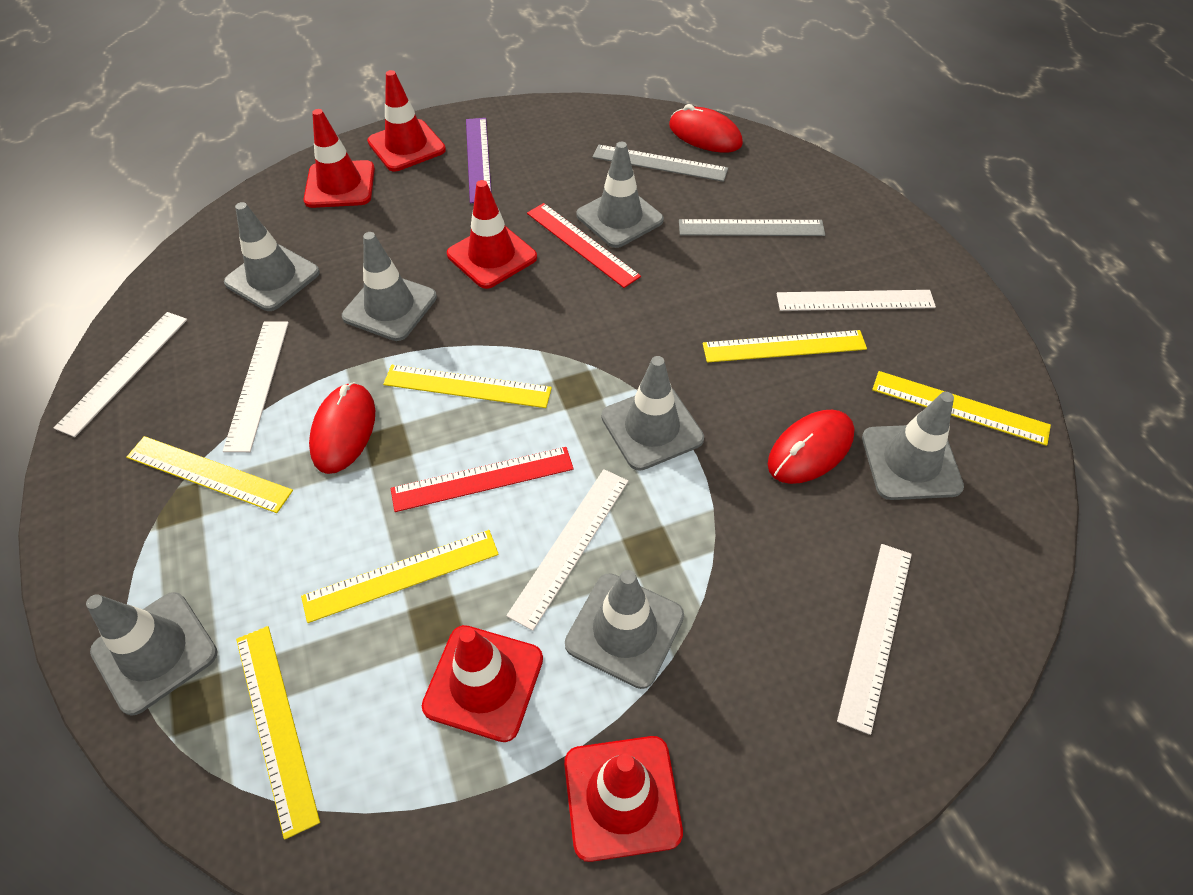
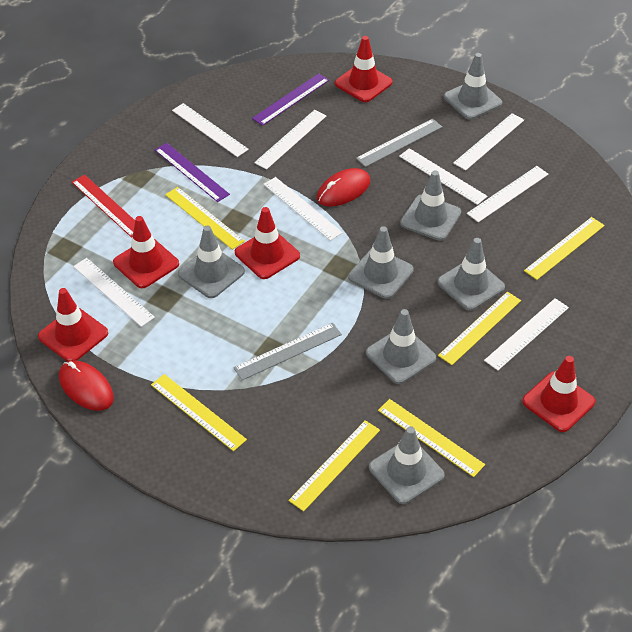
purple ruler: [466,118,491,203] = 1 -> [155,143,230,202] [252,73,329,126] = 2
red mouse: [309,382,375,474] [669,104,743,153] [768,410,855,484] = 3 -> [59,360,114,411] [317,168,370,206] = 2
red ruler: [391,447,574,512] [527,203,641,288] = 2 -> [72,175,135,238] = 1
white ruler: [54,312,187,437] [223,322,289,452] [506,469,628,631] [776,290,936,311] [837,544,912,735] = 5 -> [73,258,155,327] [172,103,249,157] [254,110,326,170] [263,177,343,241] [399,148,487,205] [453,113,524,170] [467,166,549,222] [484,298,569,371] = 8

